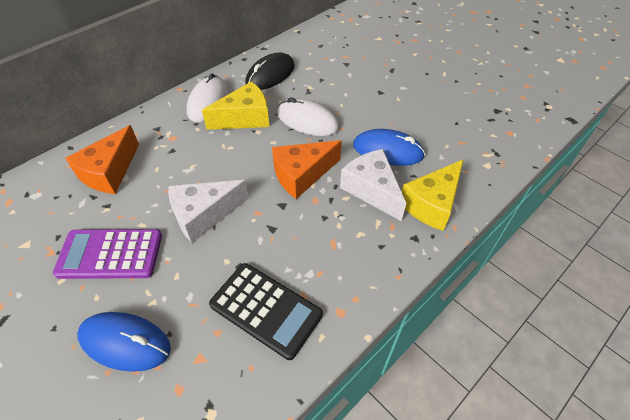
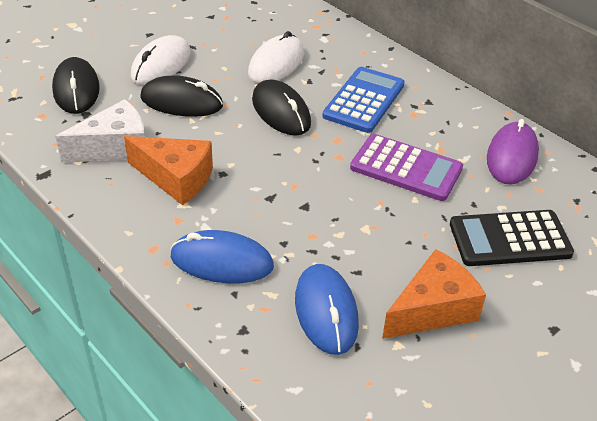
black mouse: [245,52,295,90] = 1 -> [52,57,100,114] [140,75,223,117] [252,79,311,135] = 3
blue calculator: none = 0 -> [322,67,405,133] = 1
purple mouse: none = 0 -> [487,119,539,185] = 1
white cheese: [168,180,249,243] [340,149,406,221] = 2 -> [55,99,145,163] = 1
yellow cheese: [202,81,269,130] [402,159,464,231] = 2 -> none = 0

